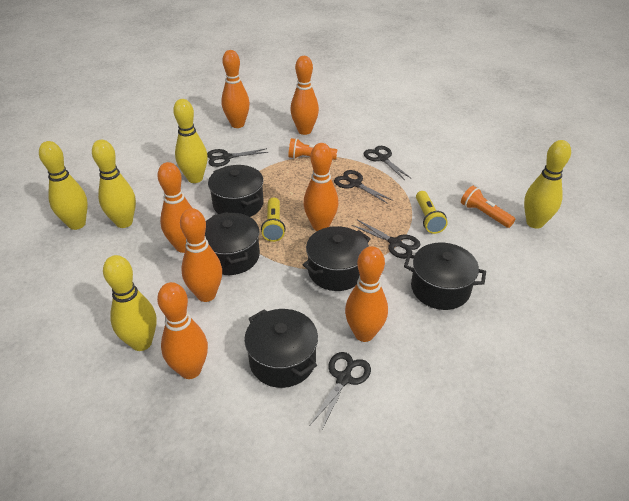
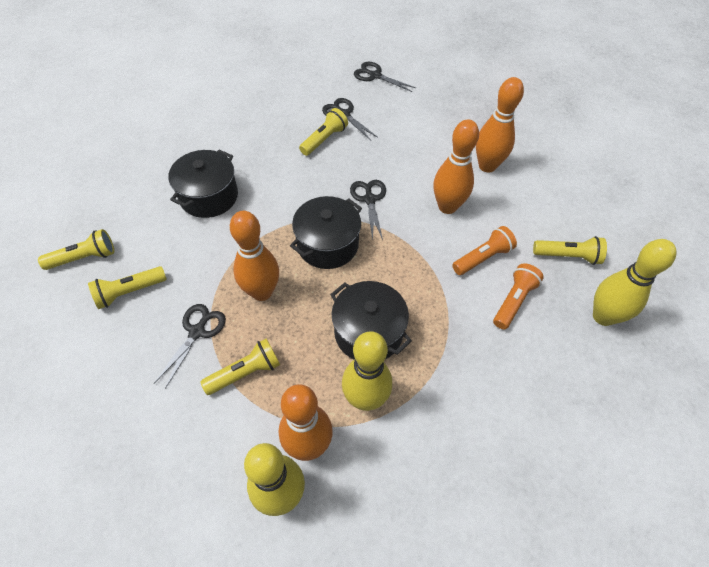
black pot: [205,212,260,275] [208,165,264,217] [244,309,318,388] [303,226,371,291] [404,243,486,310] = 5 -> [168,150,238,218] [290,196,362,269] [330,281,412,359] = 3
black scissors: [207,148,268,167] [310,352,371,431] [334,170,393,204] [352,220,420,259] [363,146,411,180] = 5 -> [154,304,226,389] [322,98,378,140] [350,180,386,241] [354,62,416,92] = 4
orange bowling pin: [157,162,192,253] [157,282,208,379] [180,208,222,302] [221,50,250,128] [290,56,319,135] [303,143,338,231] [345,246,388,342] = 7 -> [230,211,279,301] [279,384,333,461] [433,119,479,214] [476,77,524,172] = 4
yellow bowling pin: [39,141,88,230] [92,140,136,228] [103,255,157,351] [173,99,208,183] [524,140,571,229] = 5 -> [244,443,305,516] [342,331,392,411] [593,239,677,326] = 3
yellow flashlight: [261,197,286,242] [416,191,448,234] = 2 -> [38,229,114,270] [88,266,167,309] [200,338,280,395] [299,108,348,156] [533,236,607,265] = 5

